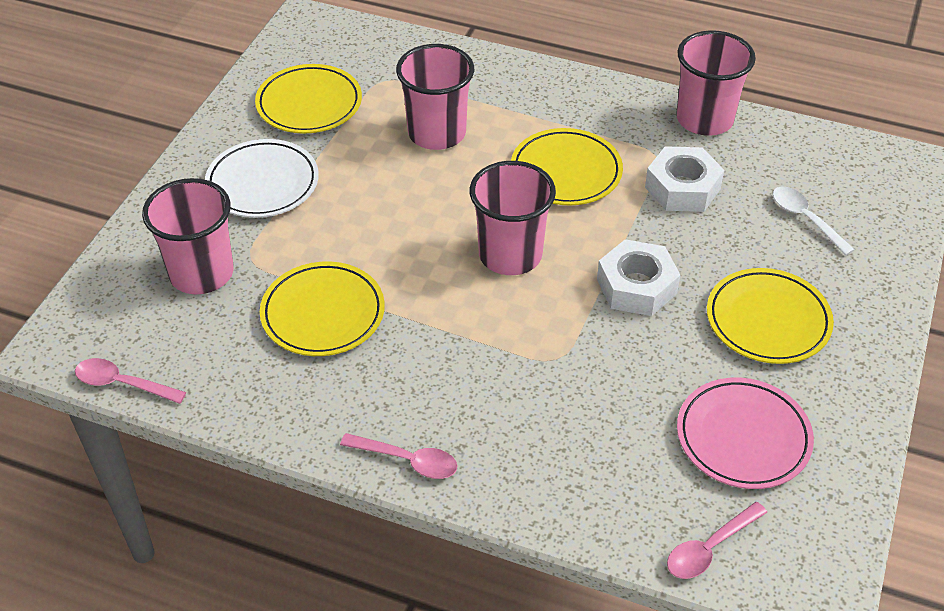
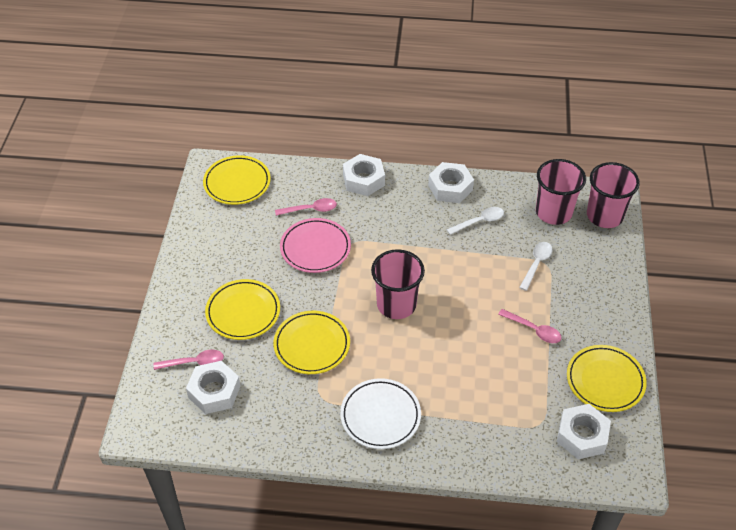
pink cup: [142,178,234,295] [396,44,474,150] [470,161,556,275] [676,30,756,136] = 4 -> [371,249,425,319] [536,159,586,225] [587,162,640,228] = 3
white nut: [597,239,681,316] [645,146,724,212] = 2 -> [186,361,240,414] [343,154,385,196] [428,162,474,203] [557,404,611,459] = 4
white spoon: [773,187,855,255] = 1 -> [446,207,504,235] [519,242,552,291] = 2

